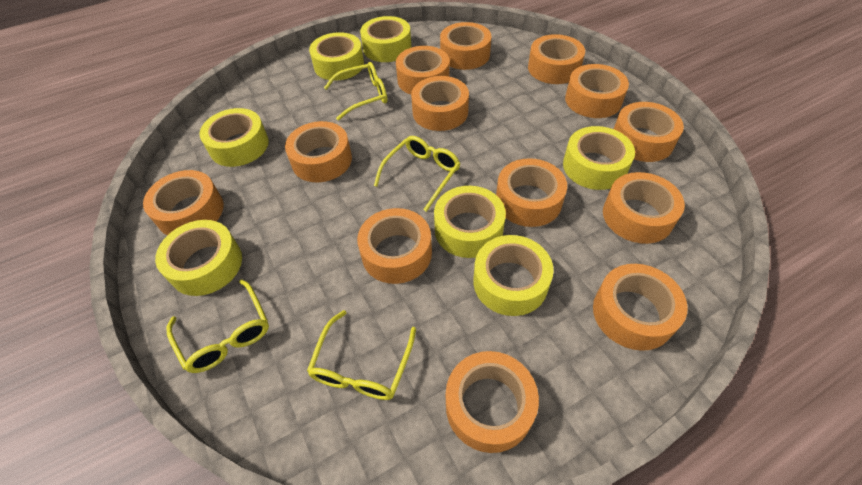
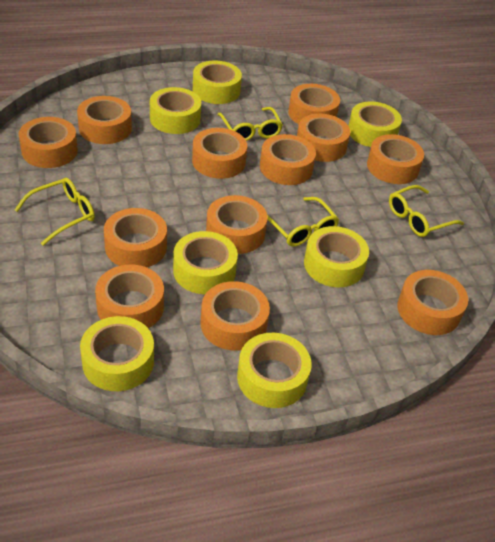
orange tape: [143,170,224,235] [285,121,352,182] [357,208,432,284] [396,46,450,94] [411,76,469,131] [440,22,492,70] [446,351,539,453] [496,158,567,227] [528,34,585,84] [565,64,629,118] [593,264,688,351] [603,172,685,244] [614,102,684,162] = 13 -> [19,117,78,168] [77,96,132,144] [95,265,164,328] [104,208,167,267] [192,128,247,179] [201,281,270,351] [206,195,268,254] [260,134,316,185] [288,84,340,124] [297,114,350,162] [367,134,424,184] [397,270,468,335] = 12

